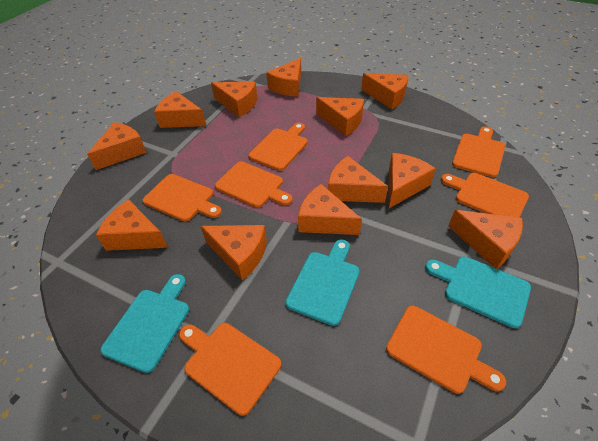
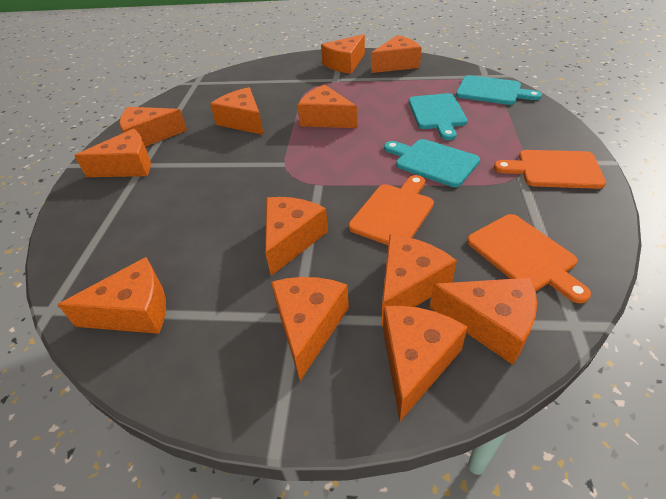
orange cutting board: [142,174,222,222] [179,323,281,416] [215,161,292,208] [248,123,308,171] [386,306,506,394] [441,173,529,218] [452,126,505,178] = 7 -> [349,175,434,245] [467,214,591,303] [494,150,606,189] = 3

